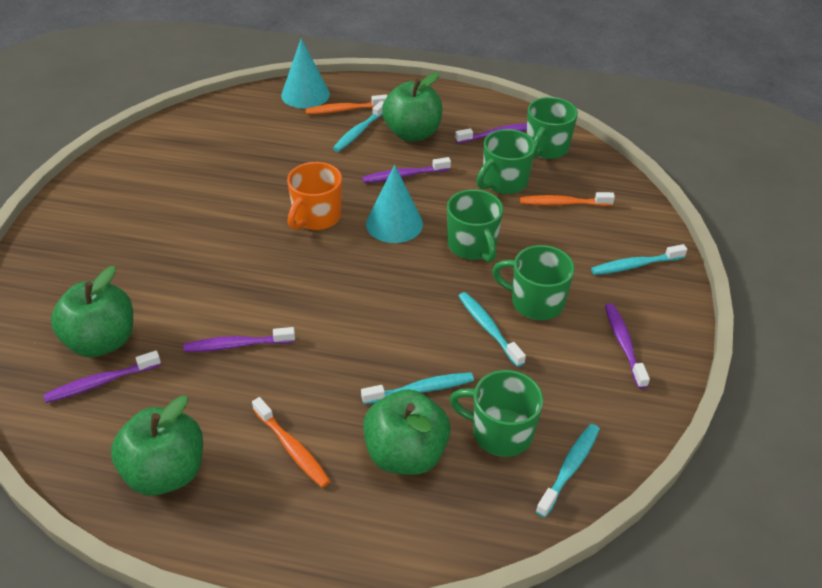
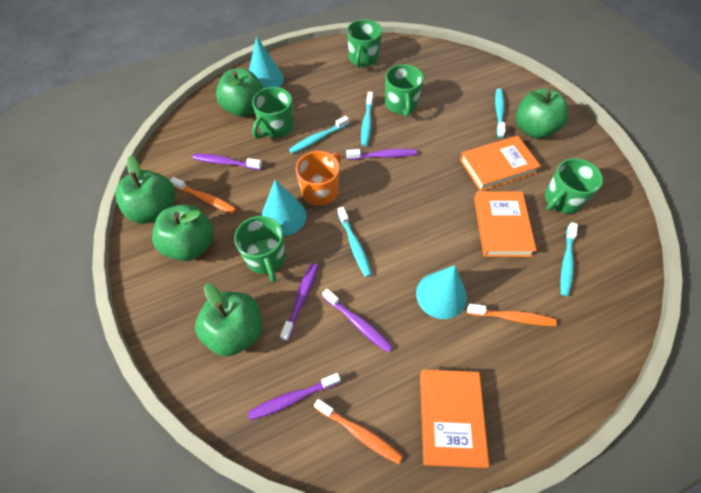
green apple: [51,266,133,357] [111,396,203,496] [363,389,451,475] [382,72,442,142] = 4 -> [115,156,175,224] [152,204,214,261] [195,283,262,357] [216,68,264,117] [516,89,569,138] = 5
orange book: none = 0 -> [420,370,489,468] [460,136,541,191] [474,191,537,257] = 3
turquoise cone: [281,39,330,108] [366,165,423,243] = 2 -> [249,36,284,88] [261,180,307,236] [416,265,467,319] = 3

